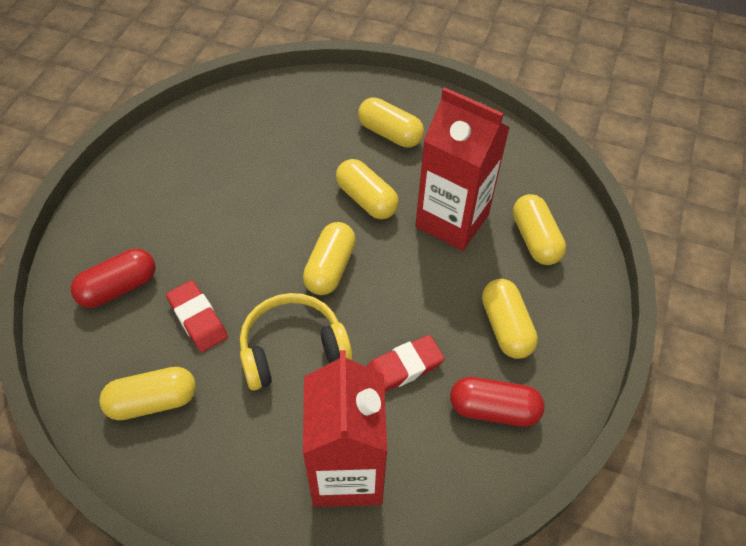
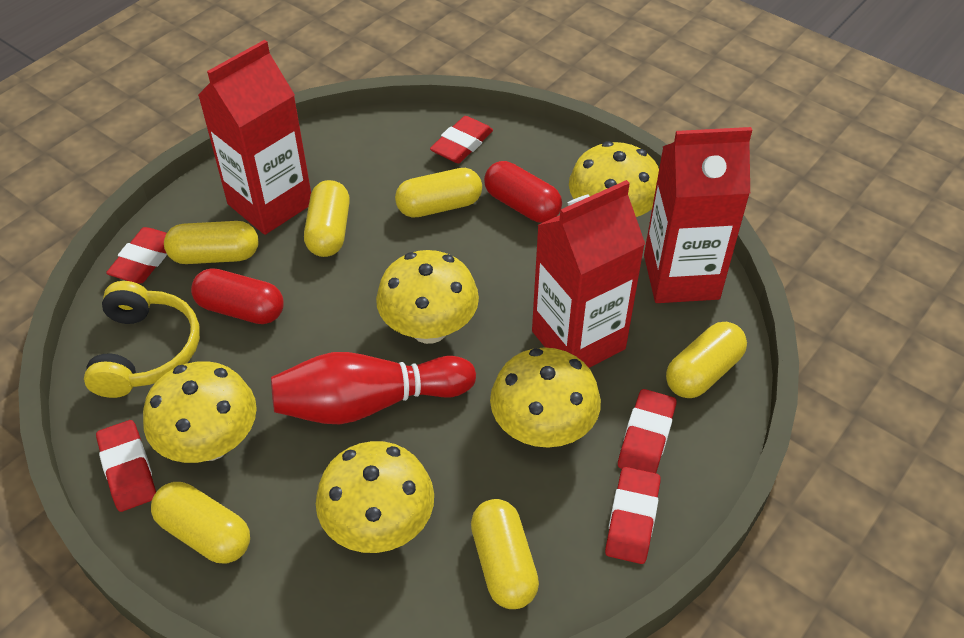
red bowling pin: none = 0 -> [271,352,476,424] = 1
red carton: [303,350,387,507] [415,87,510,251] = 2 -> [198,40,311,235] [532,180,645,368] [644,127,752,303] = 3
red eraser: [166,280,228,352] [366,335,445,392] = 2 -> [96,420,156,512] [106,227,167,283] [430,116,493,163] [605,467,661,564] [618,389,676,473] = 5
yellow mushroom: none = 0 -> [143,361,257,463] [316,441,434,553] [376,250,479,344] [490,347,601,448] [569,141,659,217] = 5

